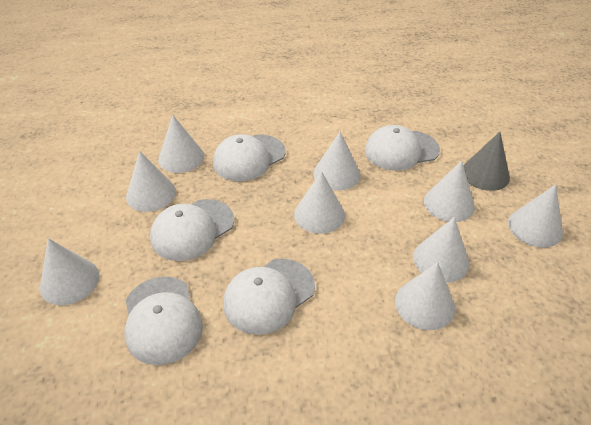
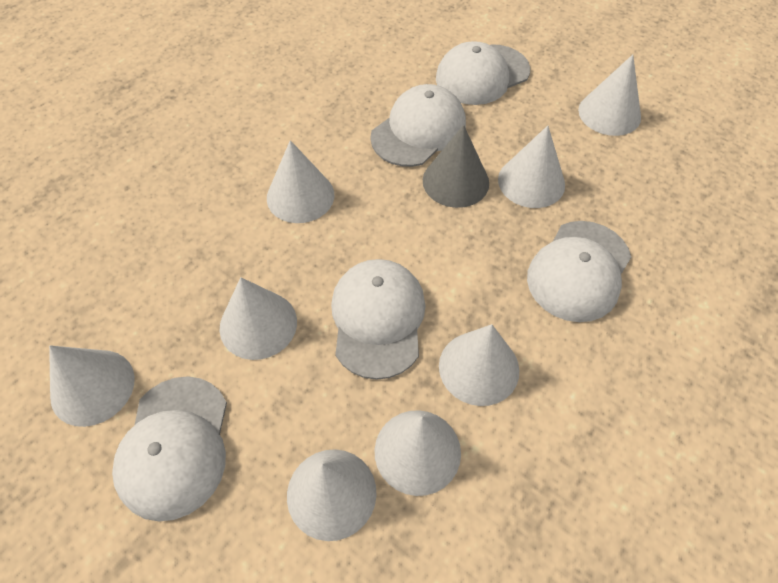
white cone: [40,238,99,305] [126,151,176,212] [158,115,204,173] [294,171,345,234] [313,132,360,191] [395,262,455,330] [413,217,469,282] [424,161,475,222] [508,184,563,248] = 9 -> [49,345,135,427] [219,277,297,360] [267,140,334,223] [287,449,377,541] [374,410,461,496] [439,324,519,406] [498,126,565,208] [578,55,641,136] = 8

